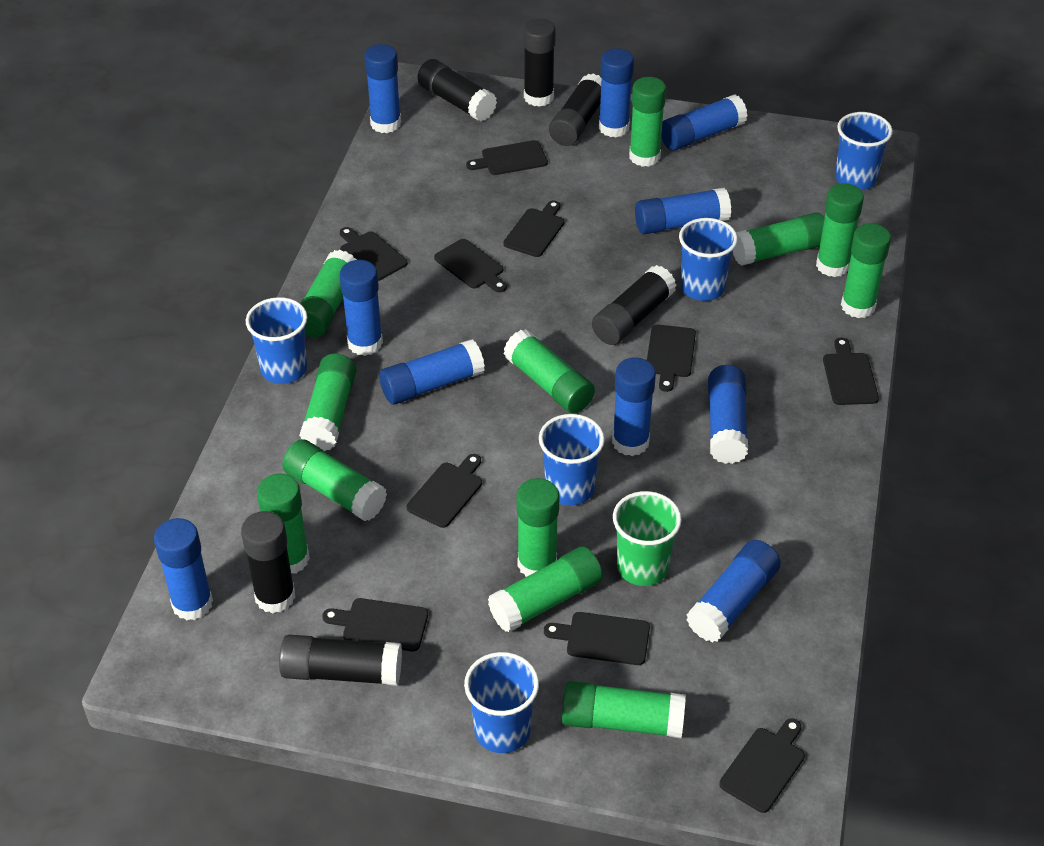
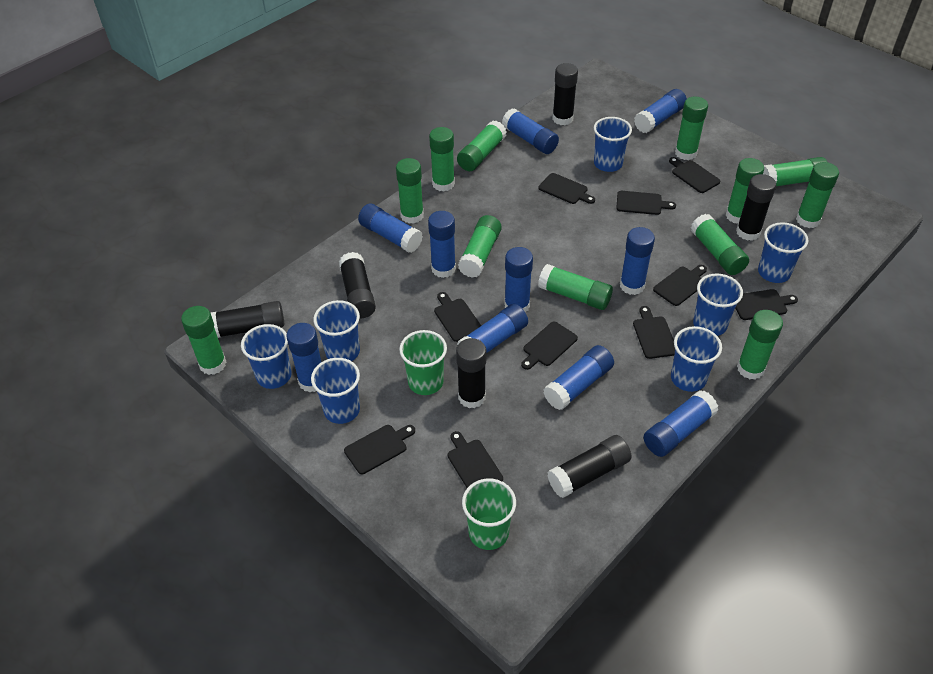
blue cup: [246,297,307,384] [464,652,539,753] [539,414,605,505] [679,218,738,301] [835,112,893,190] = 5 -> [241,324,292,389] [311,358,360,424] [313,300,360,361] [594,117,632,172] [671,326,722,392] [693,273,743,336] [758,222,809,283] = 7
green cup: [613,491,682,586] = 1 -> [399,330,447,395] [462,478,516,550] = 2

